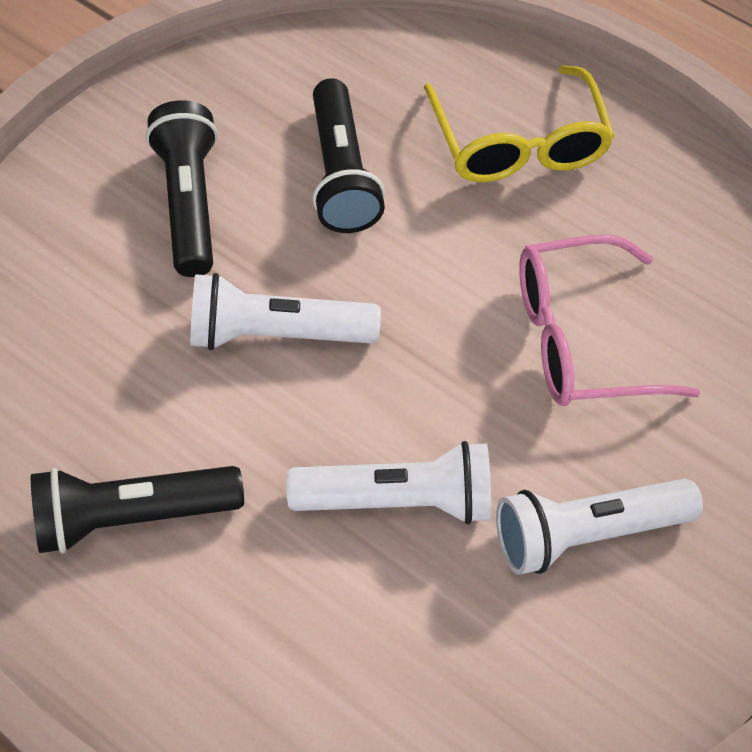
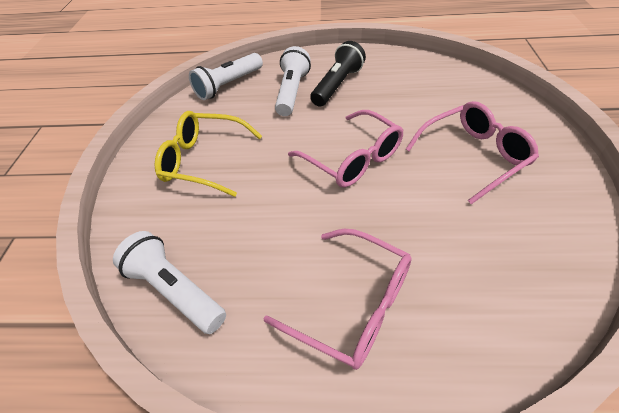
black flashlight: [31,466,244,553] [146,100,218,277] [312,78,385,233] = 3 -> [310,41,366,107] = 1
pink glasses: [519,235,700,406] = 1 -> [263,229,412,370] [288,110,403,188] [406,101,539,204] = 3

